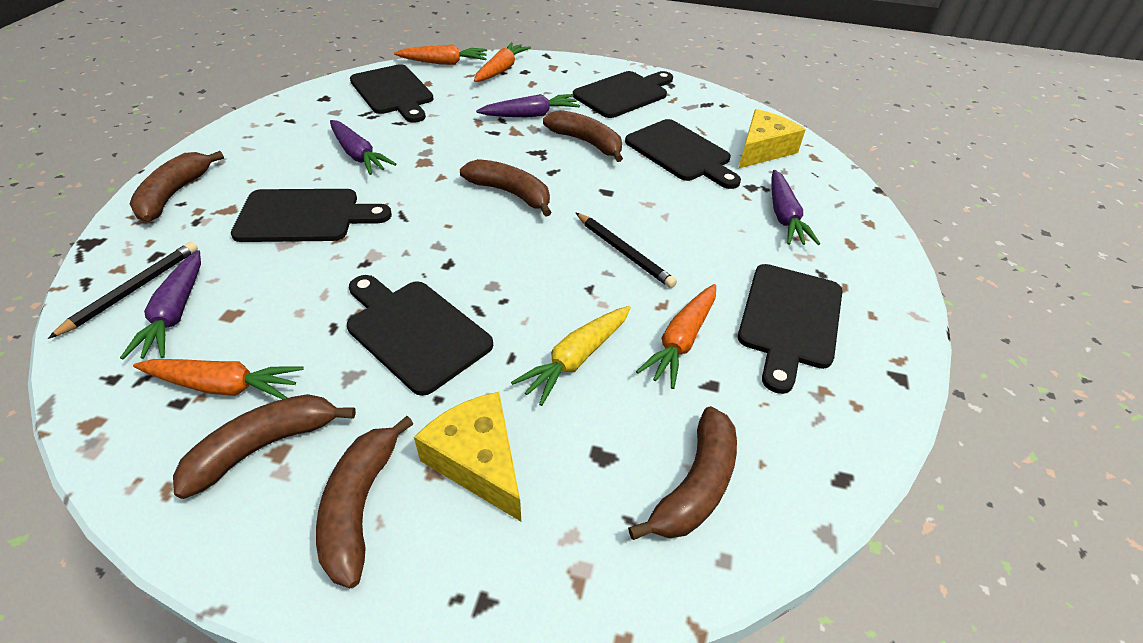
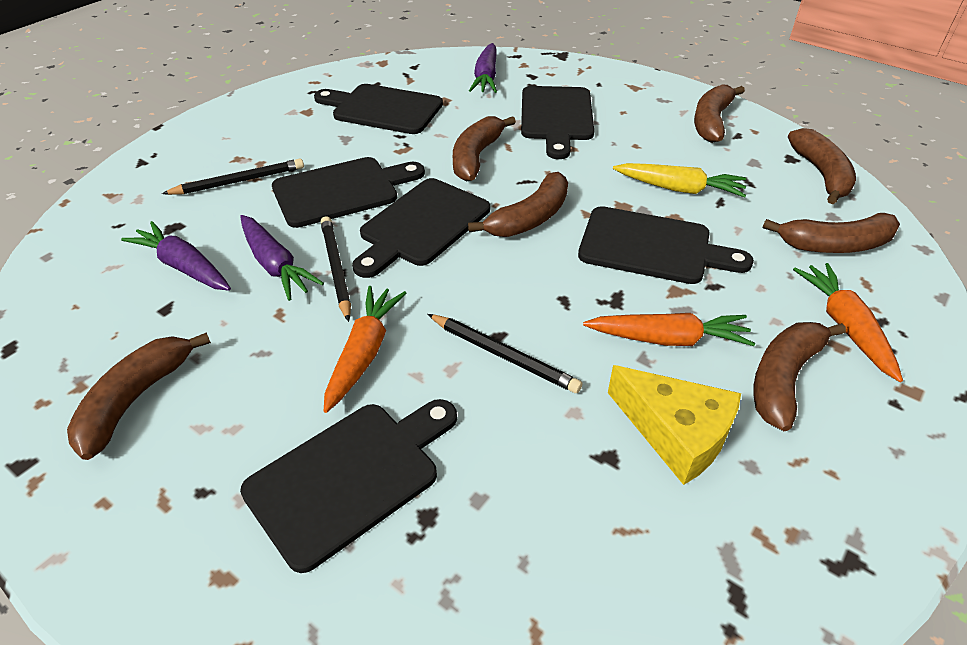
black pencil: [48,242,198,339] [576,213,677,288] = 2 -> [162,158,304,195] [321,216,351,322] [428,314,582,393] = 3
brown banana: [130,151,224,222] [173,394,356,499] [316,416,413,588] [460,159,552,217] [543,110,623,162] [628,406,737,540] = 6 -> [67,332,211,460] [453,116,516,181] [468,172,568,237] [694,85,745,143] [754,322,846,431] [763,213,900,253] [788,128,856,204] = 7
orange carrot: [133,359,304,399] [394,45,487,65] [474,42,531,82] [636,284,716,389] = 4 -> [324,286,406,413] [583,313,755,346] [793,263,903,382] = 3
purple carrot: [120,250,201,359] [330,120,396,175] [476,94,580,118] [772,170,820,245] = 4 -> [121,221,231,291] [240,215,324,301] [469,43,497,93] = 3
yellow cheese: [414,392,521,522] [739,109,806,168] = 2 -> [608,365,741,485] = 1

